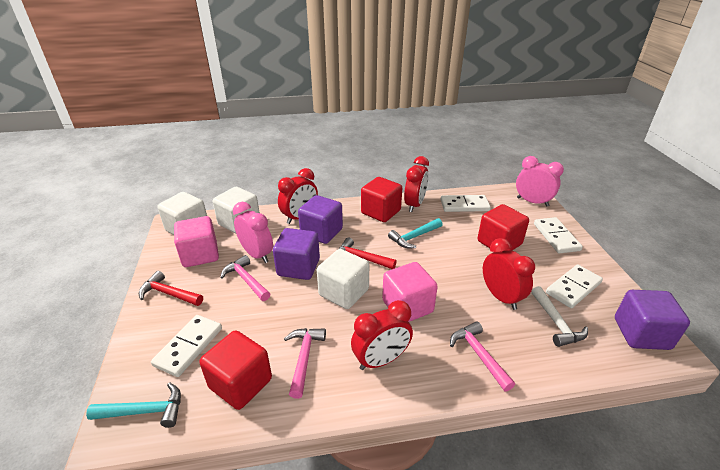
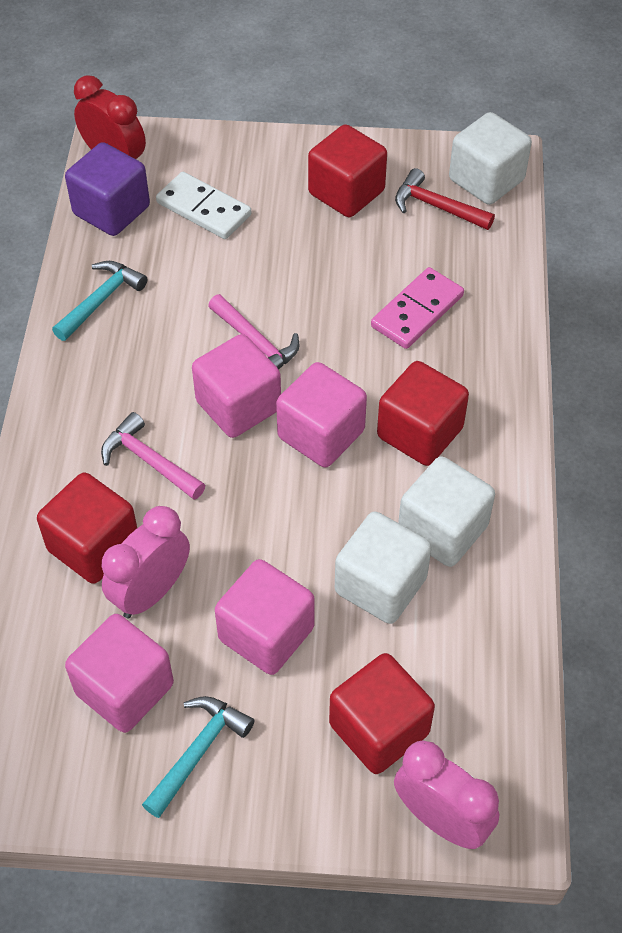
pink cube: [174,216,219,267] [382,262,438,322] = 2 -> [65,614,174,733] [192,334,281,438] [215,559,315,675] [276,362,367,467] = 4
pink domino: none = 0 -> [371,267,464,349] = 1
pink hammer: [220,255,270,301] [284,328,326,399] [450,321,515,392] = 3 -> [101,412,205,500] [208,294,299,370] = 2
purple cube: [273,228,320,280] [298,195,343,244] [615,290,690,350] = 3 -> [65,142,150,236] = 1
red clock: [278,168,318,224] [351,300,413,370] [404,156,429,212] [483,238,535,310] = 4 -> [74,75,146,159] = 1
red cube: [199,330,272,410] [361,177,402,222] [478,204,529,250] = 3 -> [37,472,137,584] [308,124,387,217] [329,653,435,774] [377,361,469,466] = 4
red hammer: [139,271,203,306] [339,238,397,269] = 2 -> [395,168,495,230] = 1
white domino: [151,315,222,377] [441,195,491,212] [534,217,583,253] [546,264,603,308] = 4 -> [156,172,251,239] = 1
white hammer: [531,286,588,347] = 1 -> none = 0

